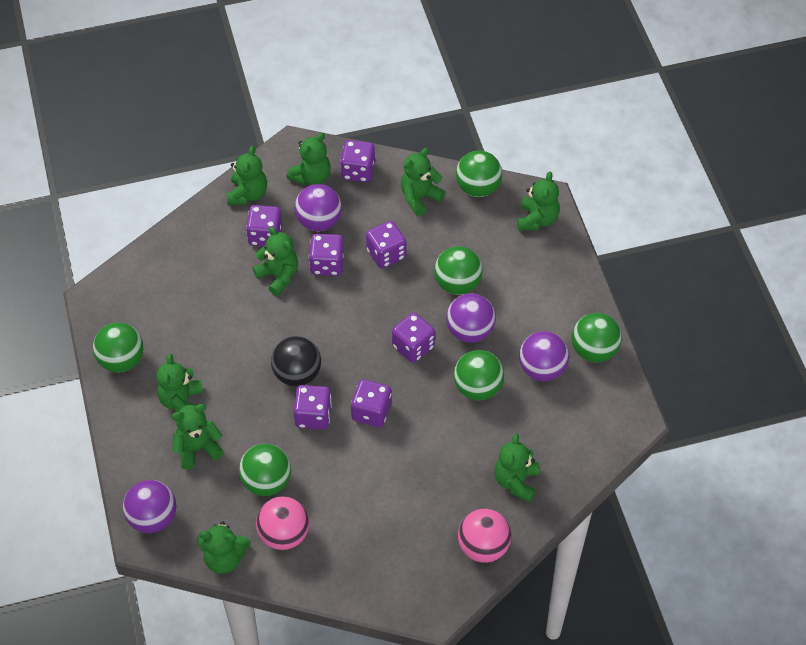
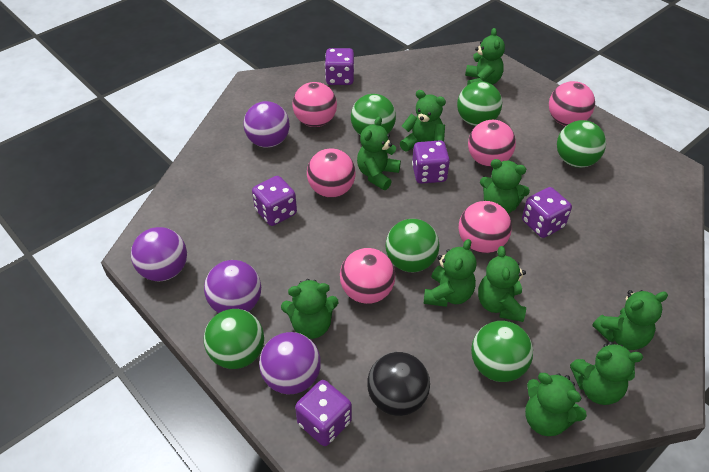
green teddy bear: [157,354,203,412] [172,404,224,469] [197,521,251,574] [227,146,267,205] [253,227,298,296] [286,133,330,185] [401,148,446,216] [494,433,539,502] [517,171,560,231] = 9 -> [281,279,338,339] [357,116,401,190] [400,90,446,152] [424,239,477,307] [465,28,505,85] [478,246,526,322] [480,159,530,214] [525,373,587,436] [570,341,643,405] [592,290,668,350] = 10
pink ball: [256,496,309,550] [458,509,511,563] = 2 -> [292,82,337,127] [307,149,356,198] [340,248,395,304] [459,201,512,253] [468,120,516,167] [549,81,595,126] = 6
purple dice: [246,205,282,247] [293,385,332,430] [309,234,344,276] [340,140,375,182] [351,379,391,427] [366,221,406,268] [392,313,435,363] = 7 -> [252,176,297,226] [295,380,352,446] [325,48,354,85] [412,141,450,184] [522,187,572,238] = 5

